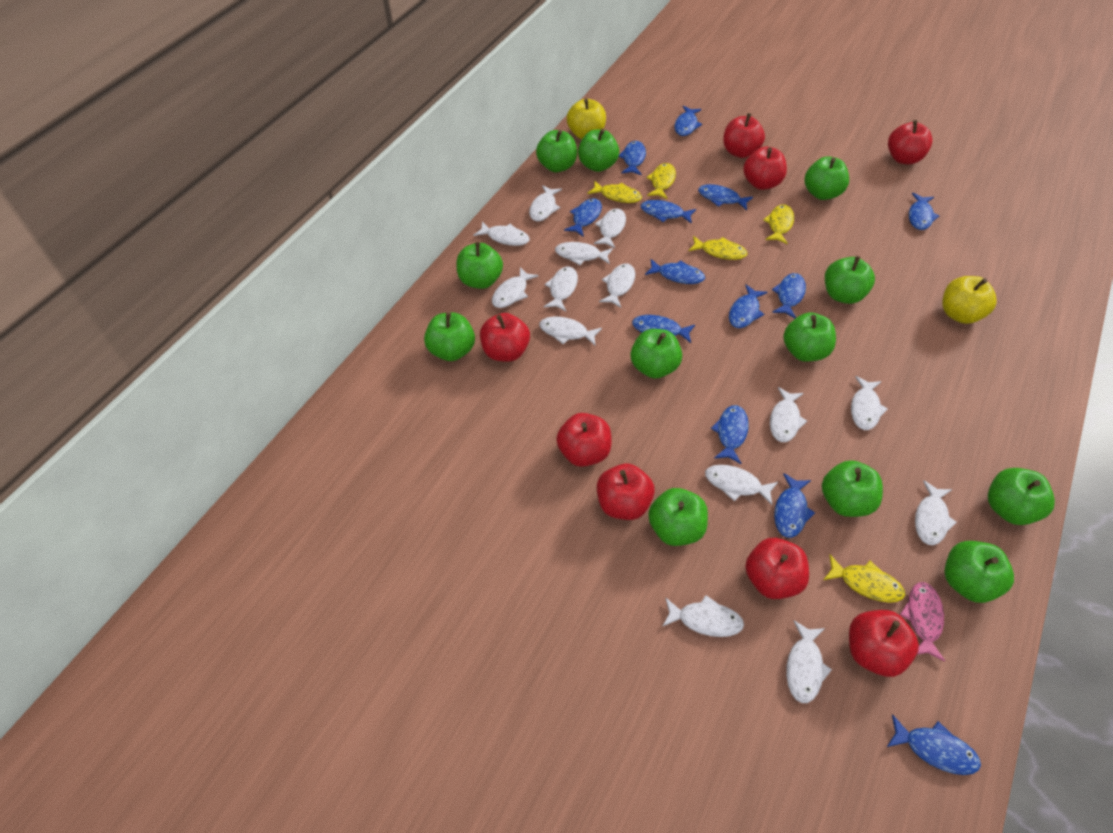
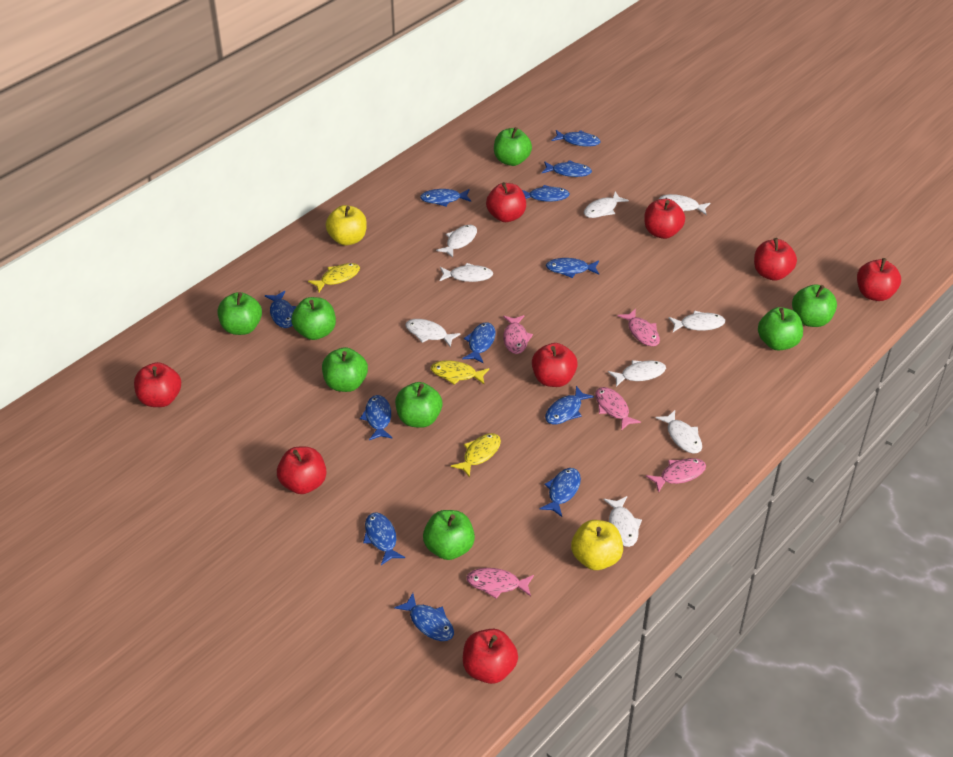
blue fish: [564,198,602,237] [619,141,646,175] [632,315,695,343] [641,200,696,224] [645,259,705,284] [674,106,702,136] [698,184,753,210] [711,405,749,464] [729,285,768,328] [772,273,806,319] [774,473,815,538] [887,714,981,775] [909,193,940,230] = 13 -> [265,291,297,328] [360,395,392,440] [363,513,405,565] [394,593,454,641] [420,189,471,207] [462,323,495,364] [521,185,570,202] [539,468,581,517] [542,160,592,177] [545,386,594,424] [546,258,599,278] [552,130,601,146] = 12
green apple: [424,312,475,361] [456,242,503,289] [536,130,577,172] [578,129,619,172] [631,329,682,379] [648,488,708,546] [783,312,836,362] [804,156,849,200] [822,460,883,517] [825,256,875,304] [944,541,1014,603] [988,468,1055,525] = 12 -> [217,292,262,335] [291,297,336,340] [322,347,368,392] [395,382,442,428] [423,510,475,560] [494,127,532,166] [758,307,803,351] [792,285,837,327] = 8
pink fish: [900,582,945,662] = 1 -> [466,568,534,599] [503,315,533,354] [595,387,641,431] [617,309,660,346] [646,458,706,493] = 5
white fish: [473,222,530,246] [492,267,539,308] [529,185,562,221] [539,317,602,346] [544,267,578,311] [555,242,613,265] [594,208,626,248] [599,263,635,308] [662,595,744,637] [705,465,778,505] [770,387,807,442] [786,620,832,703] [851,376,888,430] [915,480,957,545] = 14 -> [405,319,461,348] [436,225,477,258] [439,263,493,282] [584,192,629,218] [603,496,642,547] [608,360,666,387] [656,410,702,454] [659,194,711,215] [668,311,725,332] = 9
yellow fish: [587,181,642,203] [646,163,676,199] [688,236,748,260] [763,205,794,244] [823,555,905,603] = 5 -> [308,263,360,292] [431,360,489,385] [451,433,501,478] = 3

